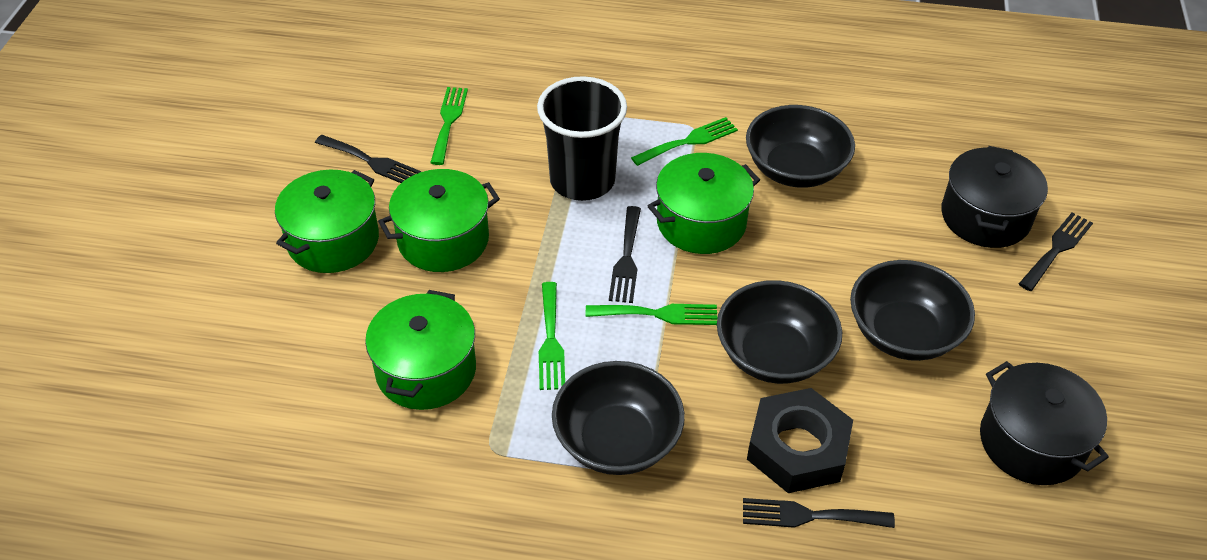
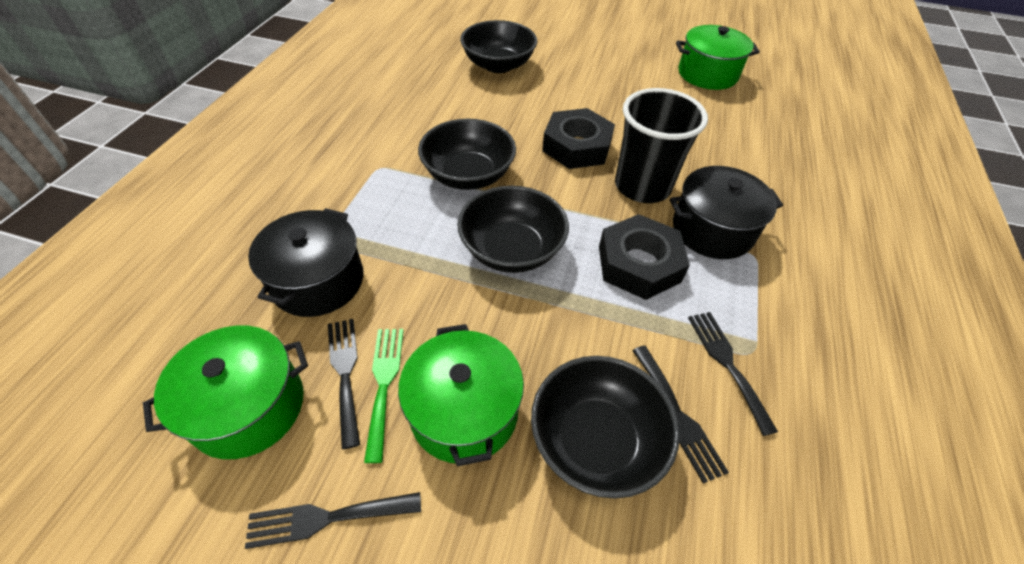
black nut: [747,388,853,493] = 1 -> [542,108,615,169] [599,214,690,300] = 2
green fork: [430,87,468,165] [539,282,565,390] [586,304,717,325] [631,117,738,166] = 4 -> [364,329,404,463] = 1
green pot: [275,170,379,273] [365,290,476,410] [378,169,500,272] [648,153,760,254] = 4 -> [143,325,308,459] [398,324,524,466] [676,25,760,90] = 3

